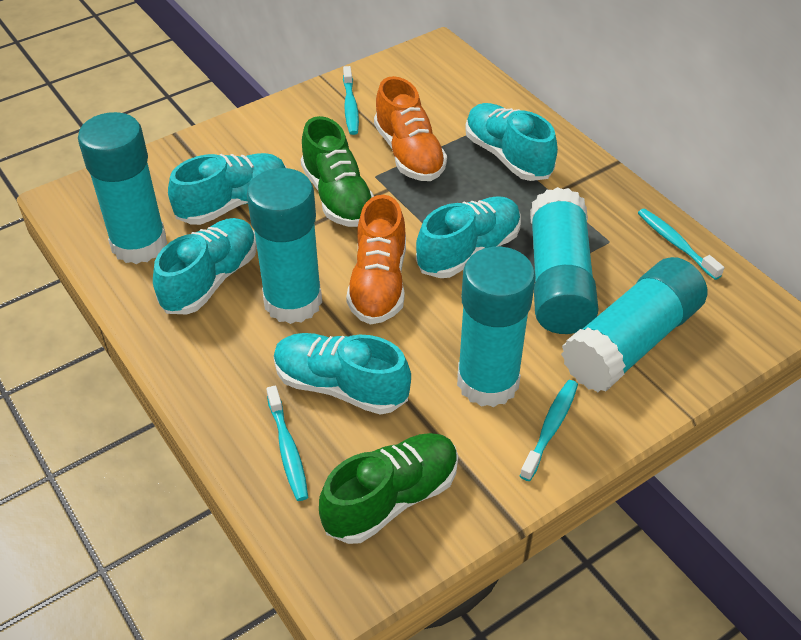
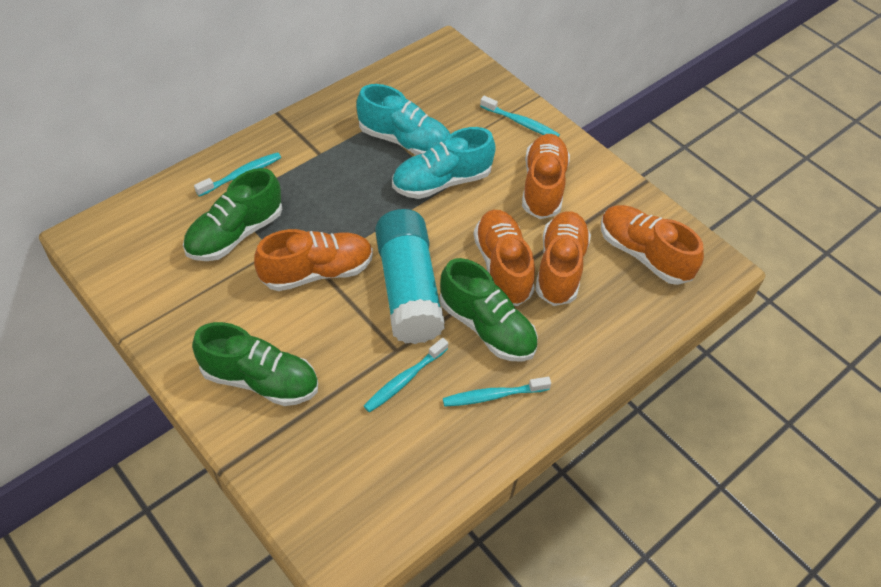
green shoe: [301,116,374,227] [319,433,458,544] = 2 -> [183,168,282,261] [192,322,318,406] [439,258,538,362] = 3
orange shoe: [346,195,406,324] [374,76,447,181] = 2 -> [254,229,373,291] [473,210,535,306] [522,134,570,219] [535,211,591,306] [601,205,704,285] = 5
turquoise glue stick: [78,112,167,264] [247,168,322,324] [457,247,536,407] [530,187,599,334] [561,257,707,392] = 5 -> [375,209,445,344] = 1
turquoise shoe: [153,218,257,315] [168,153,286,225] [274,333,411,415] [416,196,521,278] [465,103,558,181] = 5 -> [356,84,450,155] [392,127,496,199] = 2

